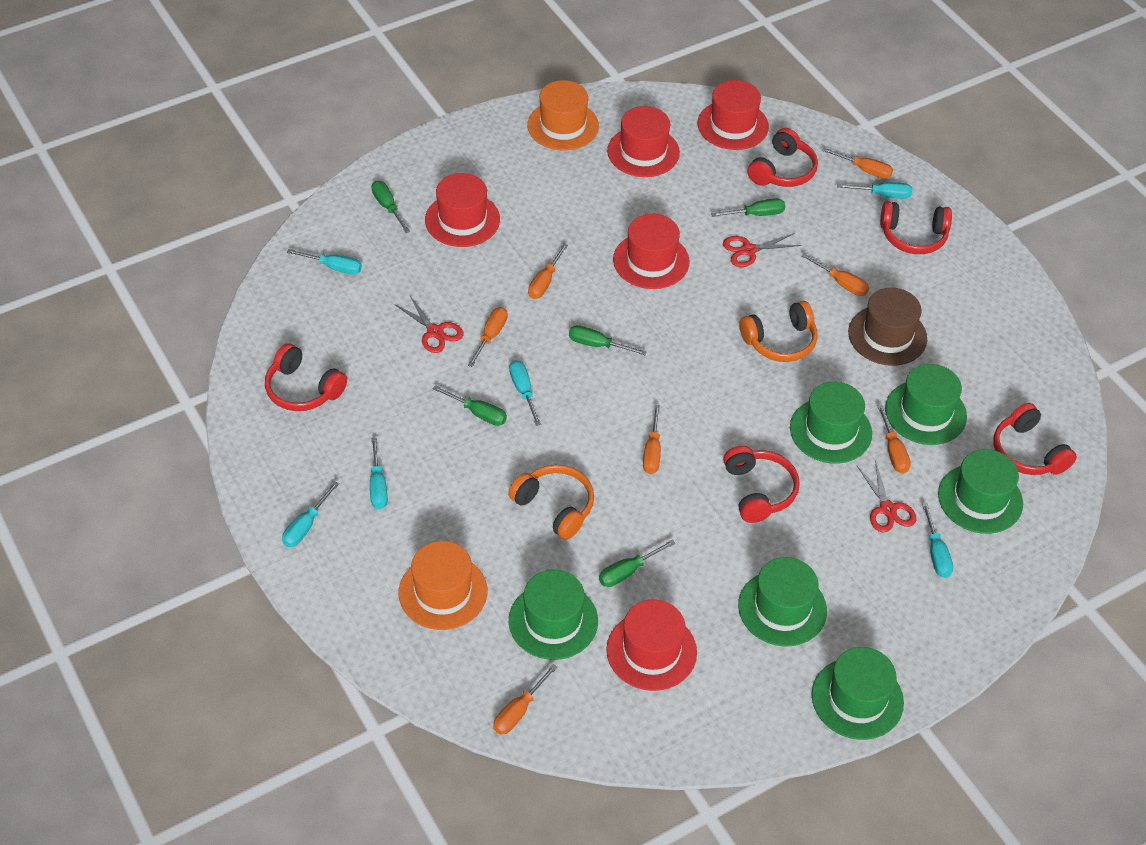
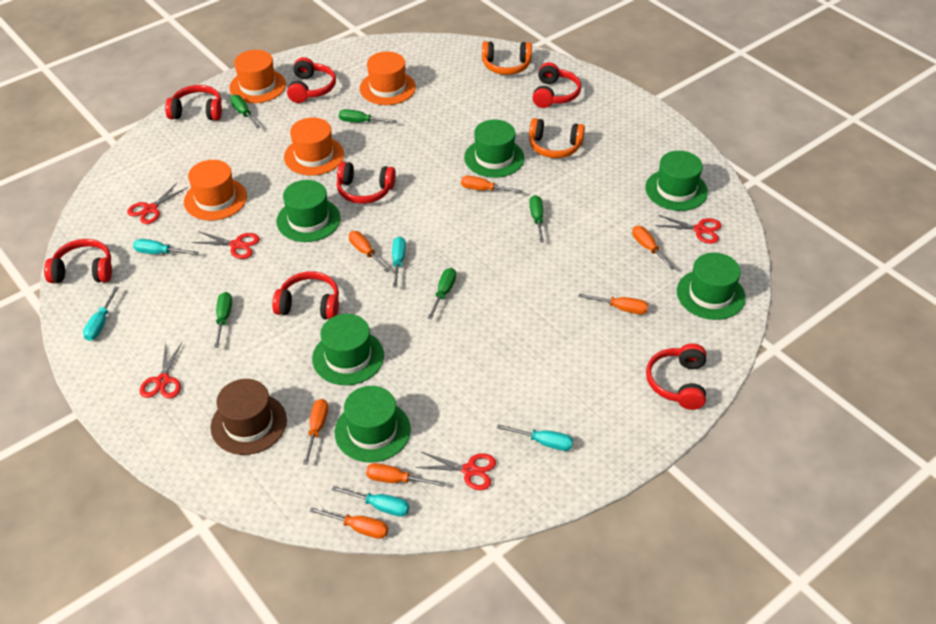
orange hat: [399,541,487,630] [527,80,599,151] = 2 -> [184,160,247,221] [229,50,286,103] [284,118,344,176] [360,52,416,105] = 4
red hat: [425,173,500,247] [606,599,697,691] [607,106,680,177] [613,214,689,289] [697,80,769,150] = 5 -> none = 0
red headphones: [265,343,347,411] [723,446,800,523] [747,128,818,187] [880,201,952,254] [993,403,1077,475] = 5 -> [44,239,112,283] [165,85,222,121] [272,271,339,319] [287,57,336,103] [336,161,396,204] [532,62,581,108] [646,343,706,410] = 7
red scissors: [395,296,463,353] [723,233,801,267] [857,460,917,533] = 3 -> [127,183,188,224] [140,342,182,398] [192,231,260,259] [415,451,496,490] [655,215,722,244] = 5
turquoise screwdriver: [282,481,339,547] [287,249,362,275] [370,437,388,509] [509,360,541,426] [837,182,912,199] [922,503,953,578] = 6 -> [83,287,119,341] [133,239,198,255] [332,486,409,517] [392,236,406,287] [497,424,573,451] = 5

